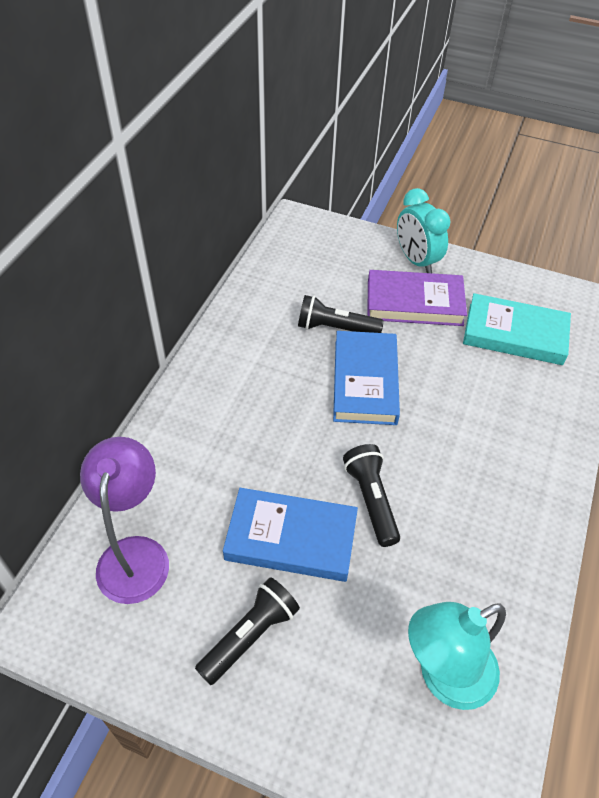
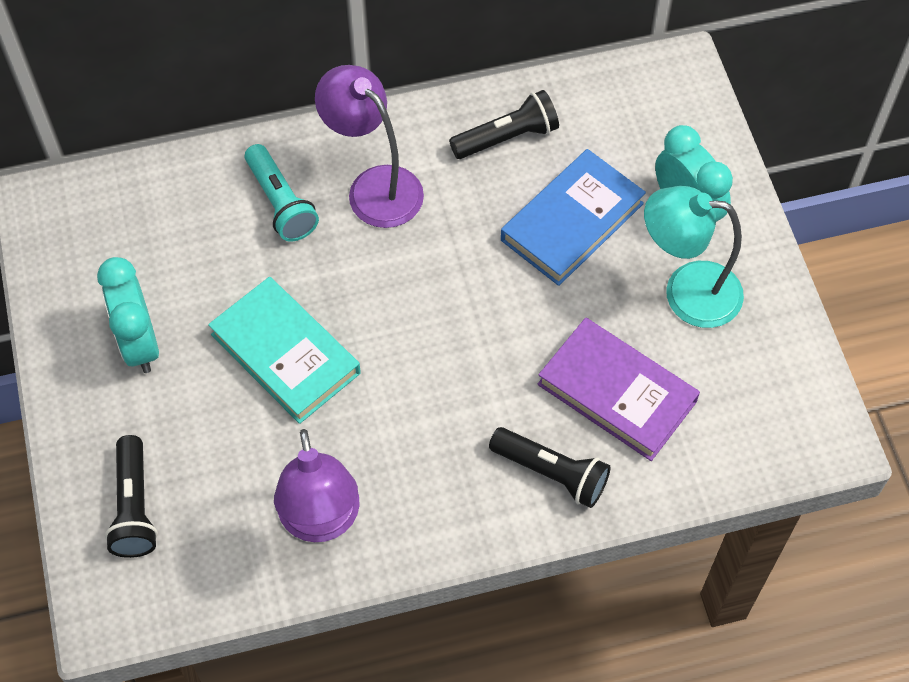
blue book: [223,488,358,582] [333,331,400,425] = 2 -> [501,149,646,286] = 1
purple lamp: [80,437,169,604] = 1 -> [274,429,360,542] [315,65,424,228] = 2
turquoise clock: [397,188,451,273] = 1 -> [97,257,159,373] [655,125,733,222] = 2
turquoise flashlight: none = 0 -> [245,144,319,242] = 1

